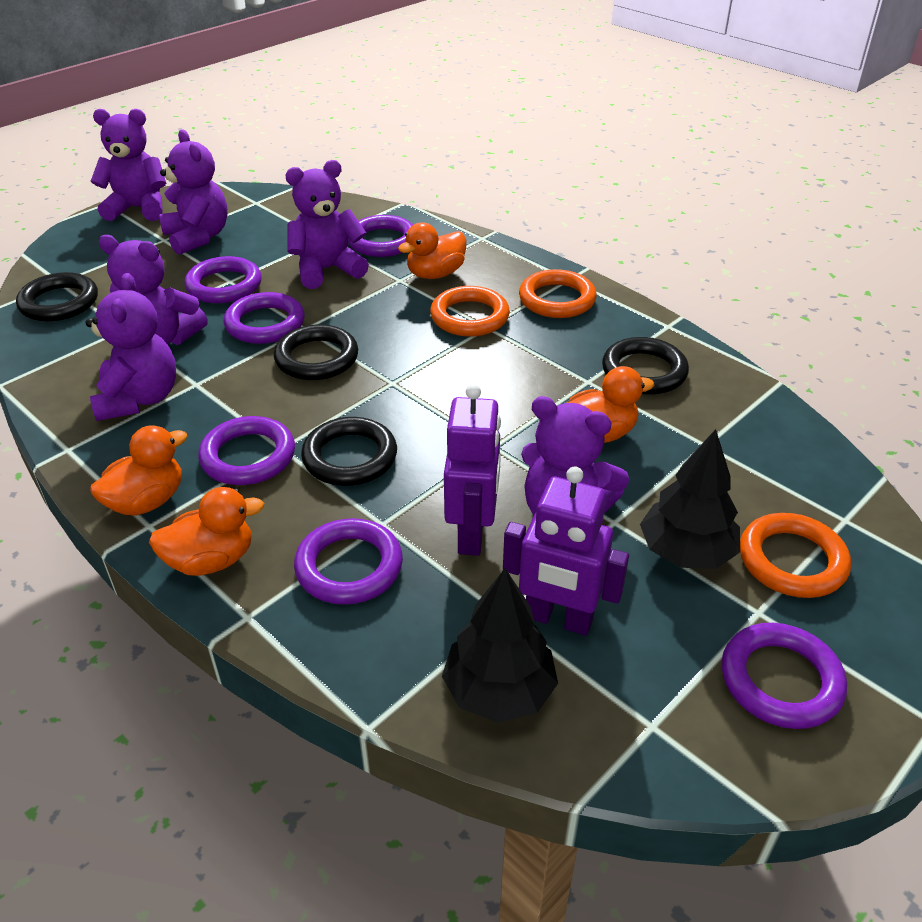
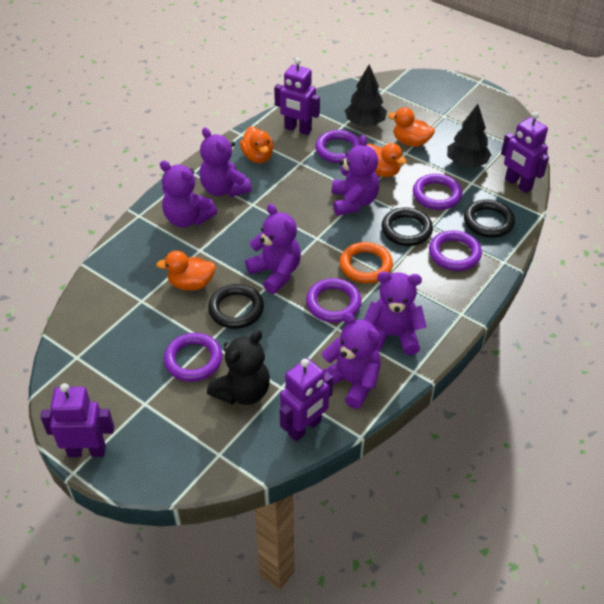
black ring: [16,272,98,322] [274,324,358,380] [301,417,397,486] [602,337,689,395] = 4 -> [208,284,264,329] [381,207,433,246] [464,200,515,238] = 3
black teddy bear: none = 0 -> [207,330,270,405] = 1
orange ring: [430,286,510,337] [519,269,597,318] [740,513,851,598] = 3 -> [339,242,393,283] = 1
purple ring: [184,256,262,303] [198,416,295,485] [223,292,305,344] [294,518,403,605] [348,215,413,257] [722,623,847,729] = 6 -> [164,333,223,382] [306,278,362,323] [315,130,360,163] [413,174,462,210] [429,231,482,271] = 5
purple robot: [444,384,501,556] [503,467,629,636] = 2 -> [40,383,114,457] [274,58,320,135] [279,358,333,441] [501,112,549,193] = 4

